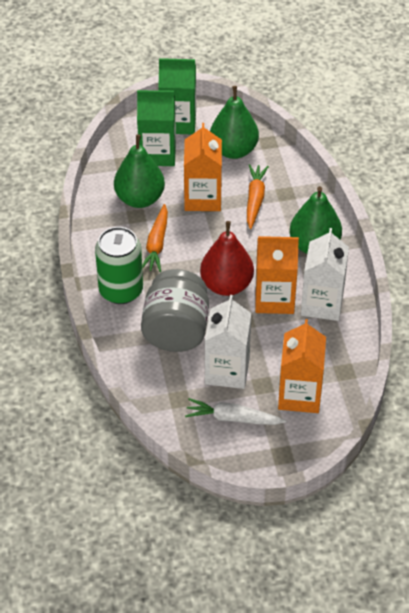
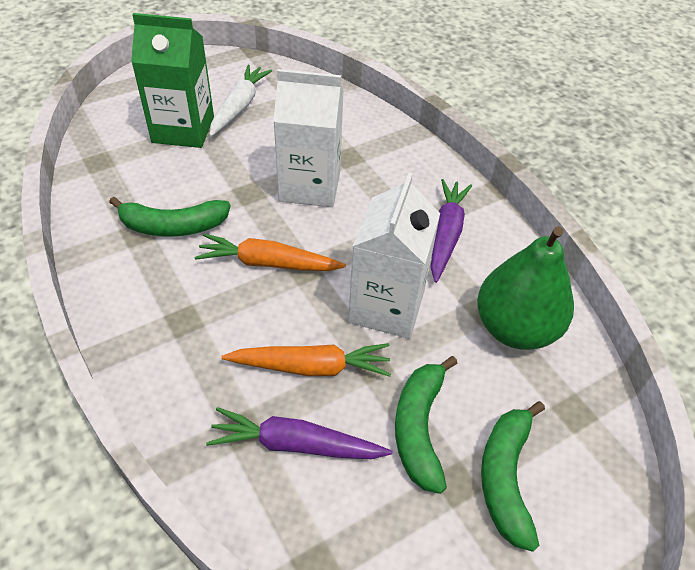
green banana: none = 0 -> [109,197,230,237] [395,356,457,494] [481,401,545,552] = 3
green can: [95,227,143,304] = 1 -> none = 0
green carton: [137,90,176,166] [158,58,196,134] = 2 -> [131,13,214,148] = 1
green pear: [114,134,165,208] [210,86,259,159] [290,186,342,254] = 3 -> [477,226,574,350] = 1
grey jar: [141,269,209,352] = 1 -> none = 0
orange carton: [184,123,222,211] [255,236,299,314] [278,319,326,413] = 3 -> none = 0
purple carrot: none = 0 -> [206,407,392,459] [431,179,472,283] = 2
red pear: [200,221,254,296] = 1 -> none = 0

